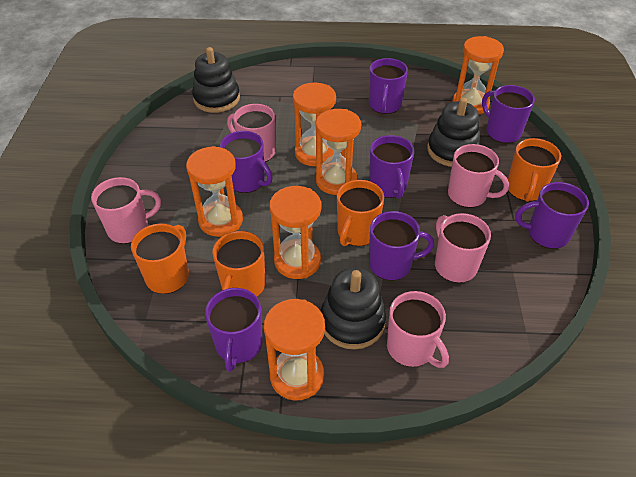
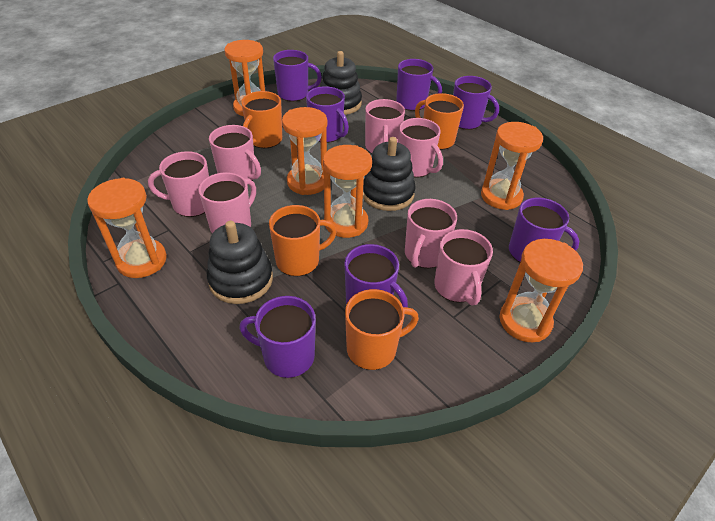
pink mug: [91,177,161,244] [227,104,275,162] [387,291,449,368] [435,213,491,283] [448,144,509,208] = 5 -> [148,151,209,217] [199,172,256,233] [209,125,261,180] [365,99,405,154] [398,118,443,177] [405,199,457,268] [434,229,493,305] = 7

